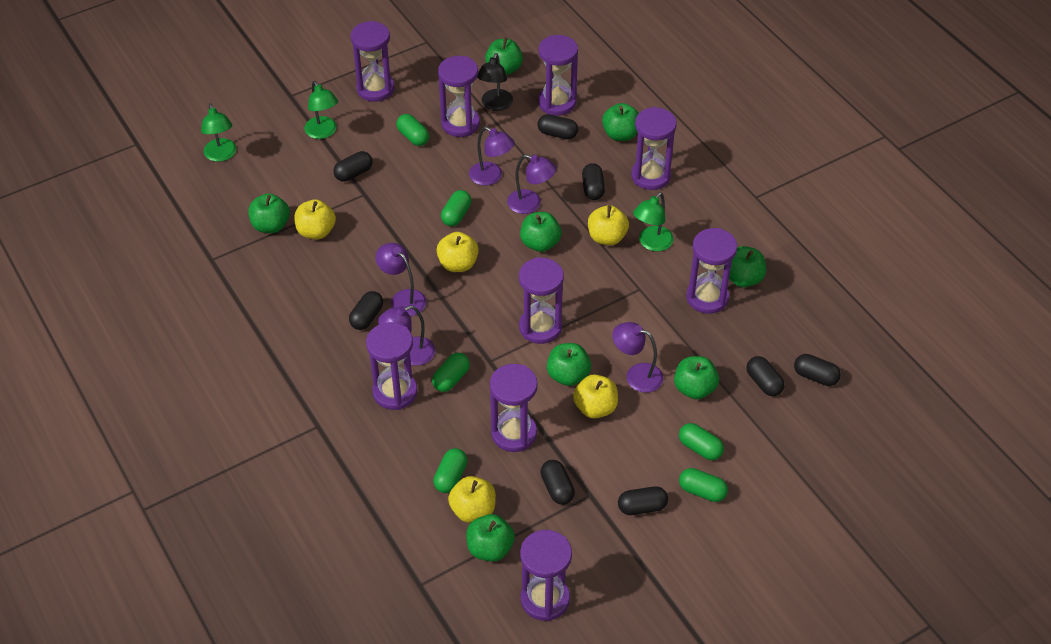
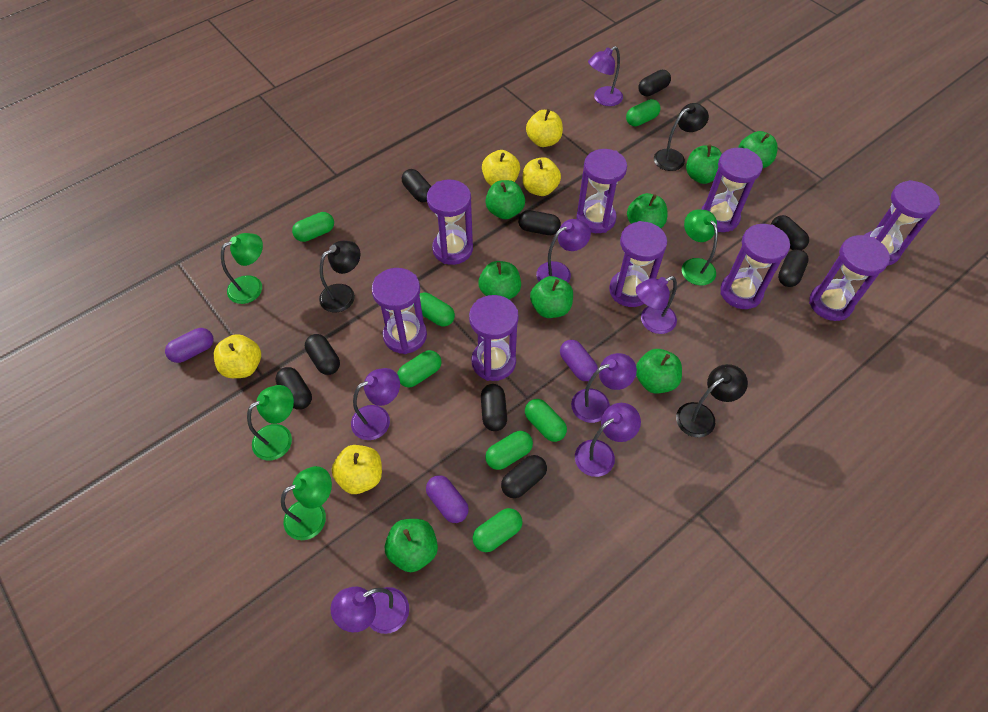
black capsule: [333,151,373,182] [349,291,383,330] [537,114,578,139] [540,460,575,505] [582,163,605,200] [618,486,668,515] [746,356,785,396] [794,354,841,386] = 8 -> [276,367,312,410] [305,334,340,375] [402,169,431,202] [481,384,507,431] [501,455,547,498] [518,210,561,235] [638,70,671,96] [771,215,809,250] [778,249,809,287] = 9
black lamp: [477,53,513,111] = 1 -> [319,241,360,312] [654,103,709,171] [676,364,748,437] = 3
green capsule: [396,114,429,146] [432,352,470,392] [433,448,467,493] [441,190,471,226] [679,423,724,460] [679,468,728,502] = 6 -> [292,212,334,242] [397,350,442,388] [414,293,455,327] [473,508,522,552] [485,431,533,470] [525,399,567,442] [626,99,660,127] = 7
green lamp: [201,103,237,162] [304,81,338,139] [633,192,674,251] = 3 -> [221,233,263,304] [247,385,294,460] [281,466,332,540] [682,210,718,286] = 4
purple capsule: none = 0 -> [165,328,213,363] [426,475,469,523] [560,340,598,381] = 3
purple lamp: [376,243,427,316] [378,305,435,366] [469,127,515,186] [507,154,557,214] [612,322,664,393] = 5 -> [330,587,409,634] [351,368,400,440] [536,219,591,283] [571,353,637,423] [575,403,641,477] [588,46,623,106] [636,276,677,334] = 7

